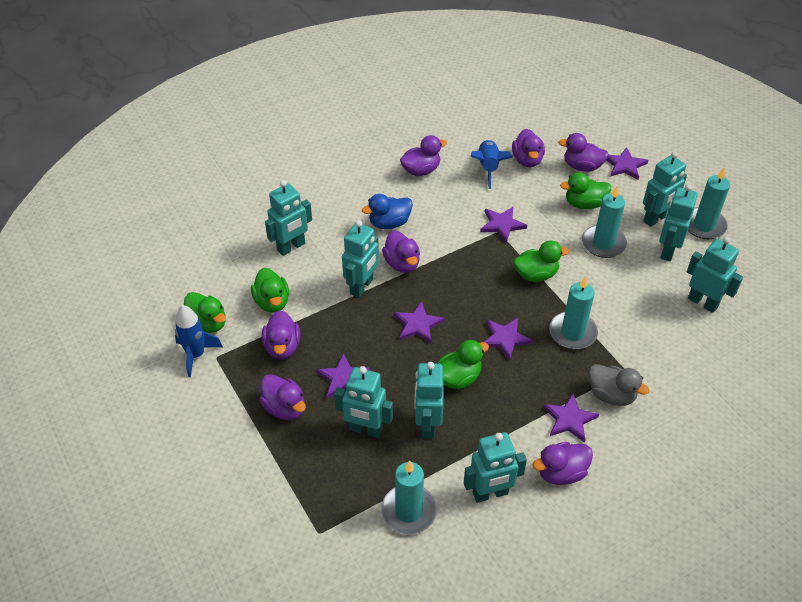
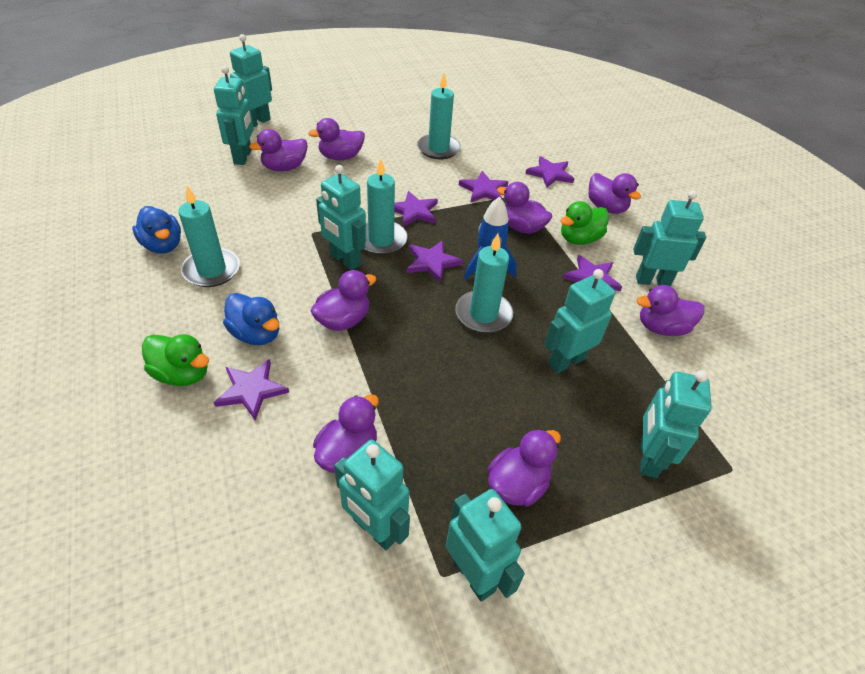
blue duck: [362,194,413,229] = 1 -> [132,206,181,254] [223,293,279,345] = 2
blue rocket: [175,305,223,377] [471,140,513,189] = 2 -> [464,197,517,280] = 1
green duck: [184,292,226,333] [251,268,289,313] [437,340,489,389] [514,240,569,282] [560,172,611,209] = 5 -> [142,334,209,386] [561,201,609,245] = 2
grey duck: [589,364,650,406] = 1 -> none = 0
purple duck: [259,374,306,420] [262,310,300,359] [382,230,420,273] [400,135,447,176] [512,129,545,167] [532,442,593,485] [558,133,609,172] = 7 -> [249,129,308,171] [308,118,365,160] [310,270,376,331] [313,394,379,473] [487,429,561,507] [497,182,552,234] [588,173,641,214] [637,285,704,336] = 8

